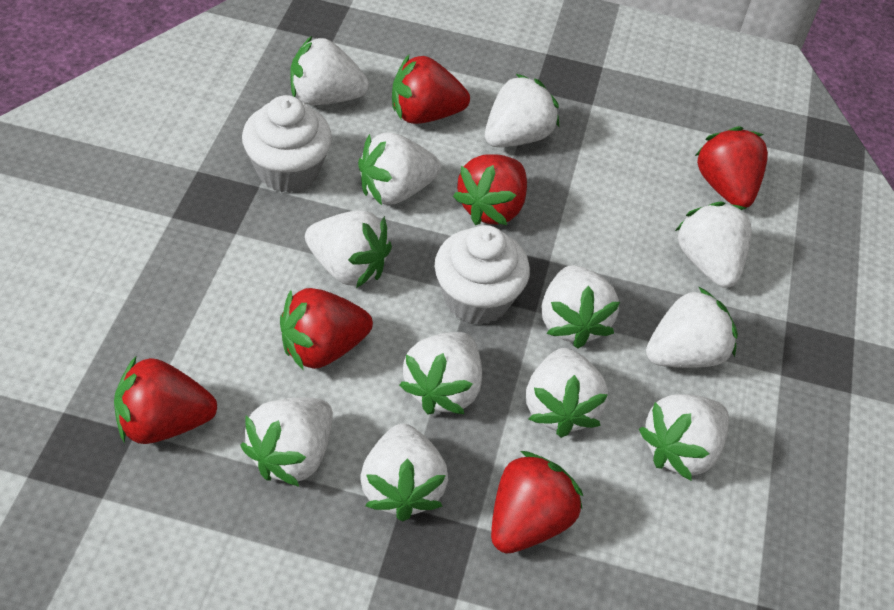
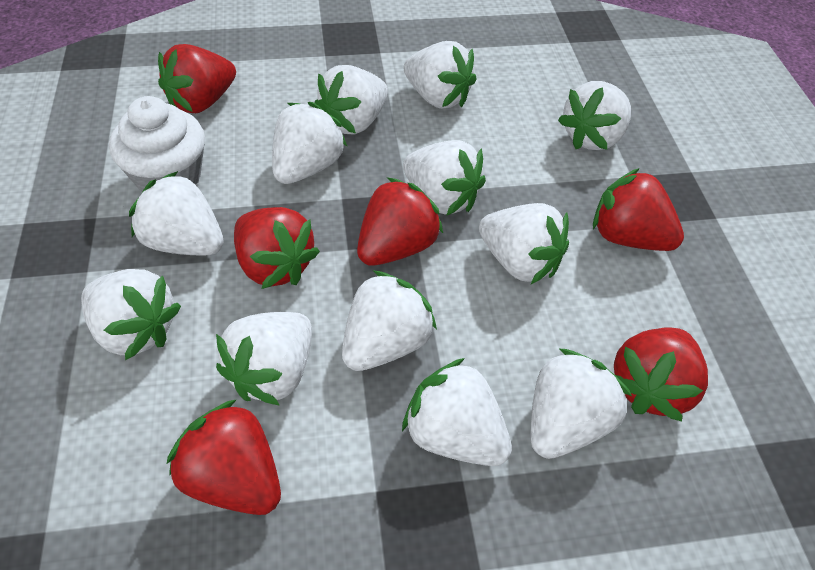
white cupcake: [242,95,332,193] [435,225,530,325] = 2 -> [109,96,205,192] = 1

